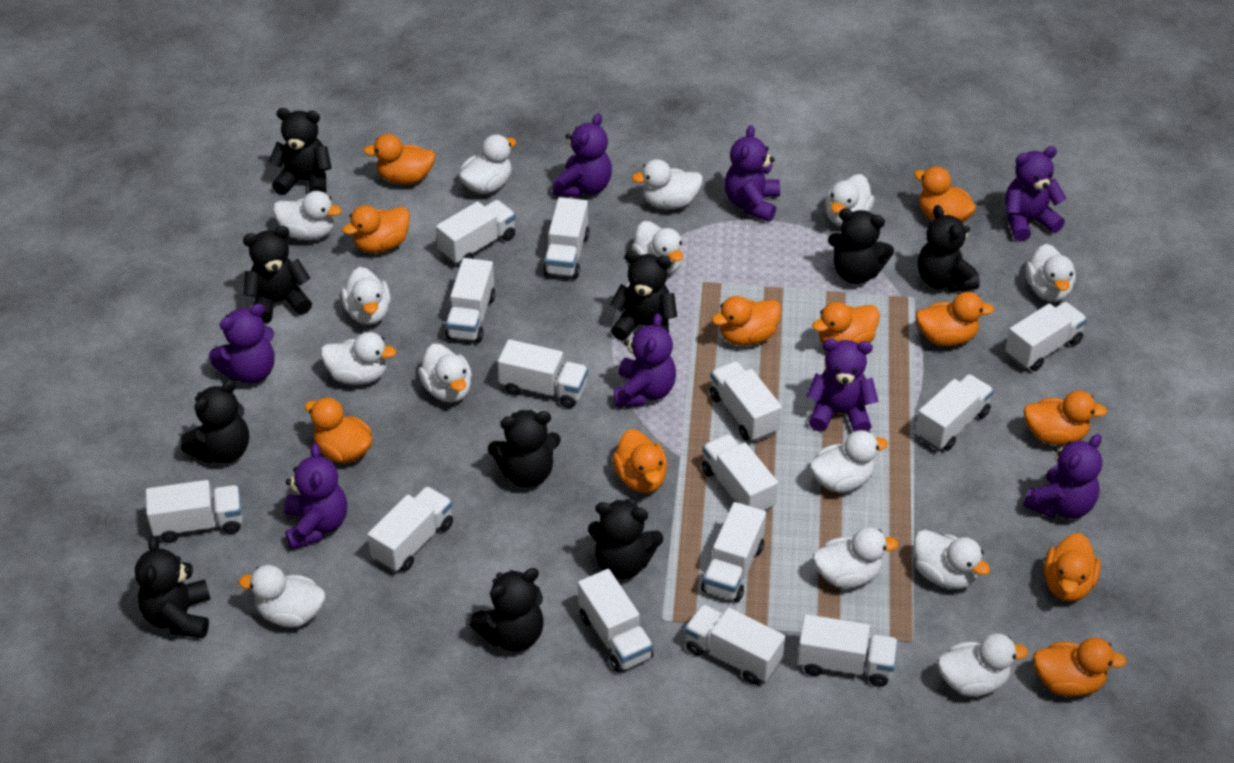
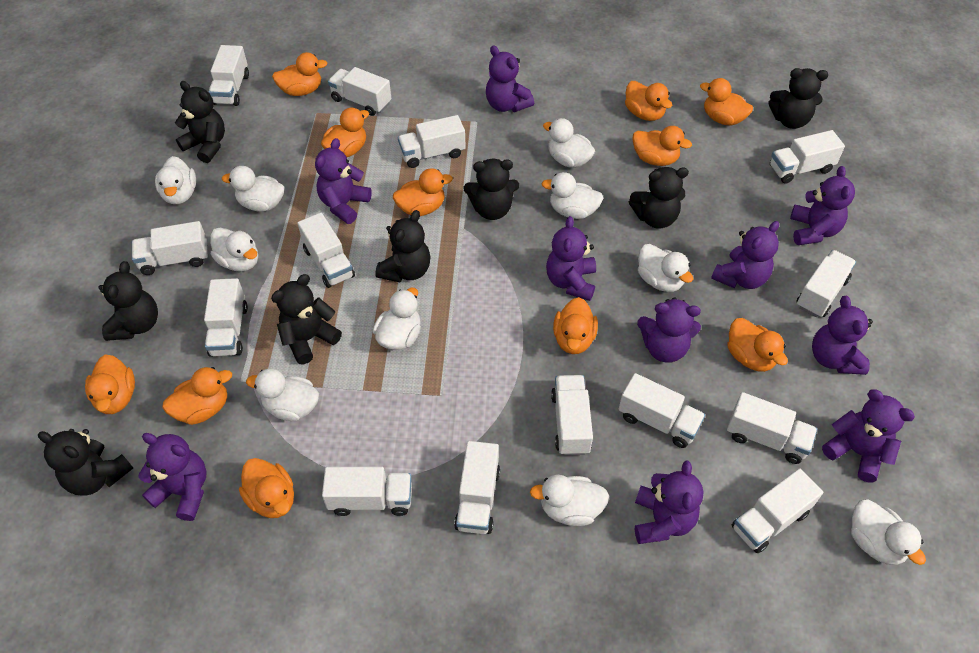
black teddy bear: [135,536,210,638] [181,379,249,463] [243,226,312,324] [268,108,332,195] [470,568,544,652] [488,410,561,487] [588,499,663,579] [610,251,677,341] [828,208,894,284] [918,205,980,292] = 10 -> [38,429,133,496] [98,261,158,341] [175,81,225,163] [271,274,342,364] [376,210,431,282] [464,159,519,220] [629,167,689,229] [769,68,828,129] = 8
purple teddy bear: [209,303,275,384] [284,443,347,550] [553,113,612,198] [614,313,676,407] [725,125,780,222] [807,339,879,432] [1006,146,1066,241] [1023,434,1102,519] = 8 -> [138,433,207,521] [315,138,372,224] [486,45,534,112] [546,216,596,301] [635,461,703,544] [637,297,701,363] [711,221,779,289] [790,166,855,245] [812,296,873,375] [822,389,915,483] = 10
white duck: [239,565,326,628] [273,191,342,240] [321,332,396,385] [341,267,391,325] [418,343,472,403] [459,134,516,194] [632,159,703,209] [632,221,683,274] [809,430,888,492] [813,527,898,589] [825,174,875,226] [914,530,990,589] [938,633,1028,697] [1026,244,1076,302] = 14 -> [155,156,196,204] [210,228,258,272] [222,166,284,212] [246,368,319,421] [373,288,421,350] [530,475,609,526] [542,172,603,219] [543,118,595,168] [638,244,693,292] [851,499,926,565] = 10

